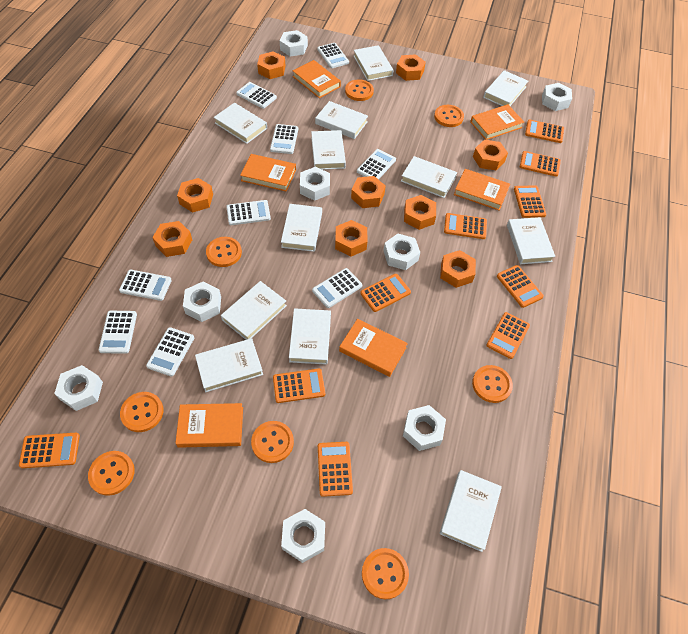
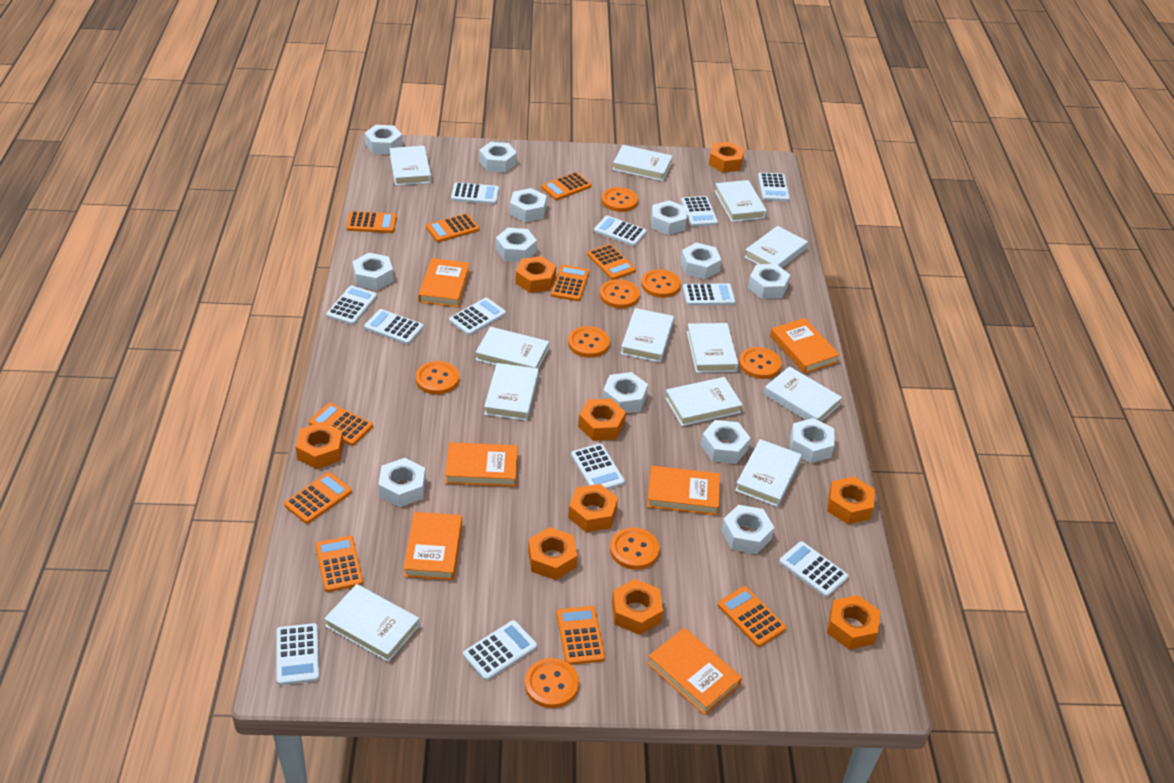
white calculator: [99,311,137,354] [119,270,172,301] [146,327,194,377] [226,200,271,225] [236,82,277,109] [270,124,298,154] [312,268,362,308] [317,43,349,68] [357,149,396,180] = 9 -> [276,623,319,685] [326,286,377,325] [364,309,423,345] [449,298,506,335] [451,182,499,204] [463,620,537,681] [571,444,625,489] [594,216,647,246] [681,196,718,226] [683,283,735,306] [758,173,790,201] [779,541,848,597] = 12
white nut: [54,365,103,411] [183,282,221,322] [280,30,308,57] [281,509,325,563] [300,167,330,201] [384,234,420,270] [403,405,446,451] [542,83,572,111] = 8 -> [352,253,393,290] [365,125,402,155] [378,458,426,507] [479,142,517,173] [496,228,537,262] [510,188,547,222] [603,372,648,413] [651,200,687,235] [680,243,721,279] [701,420,750,464] [721,505,774,554] [748,264,790,299] [790,418,835,463] = 13

